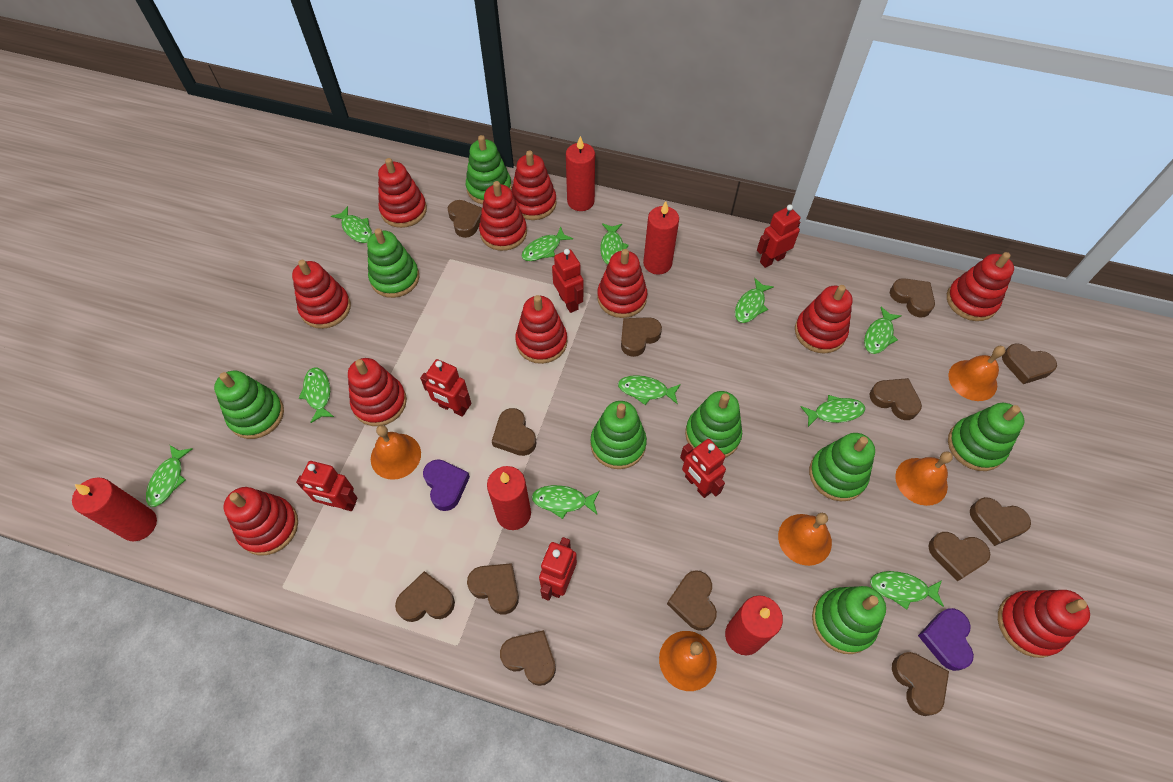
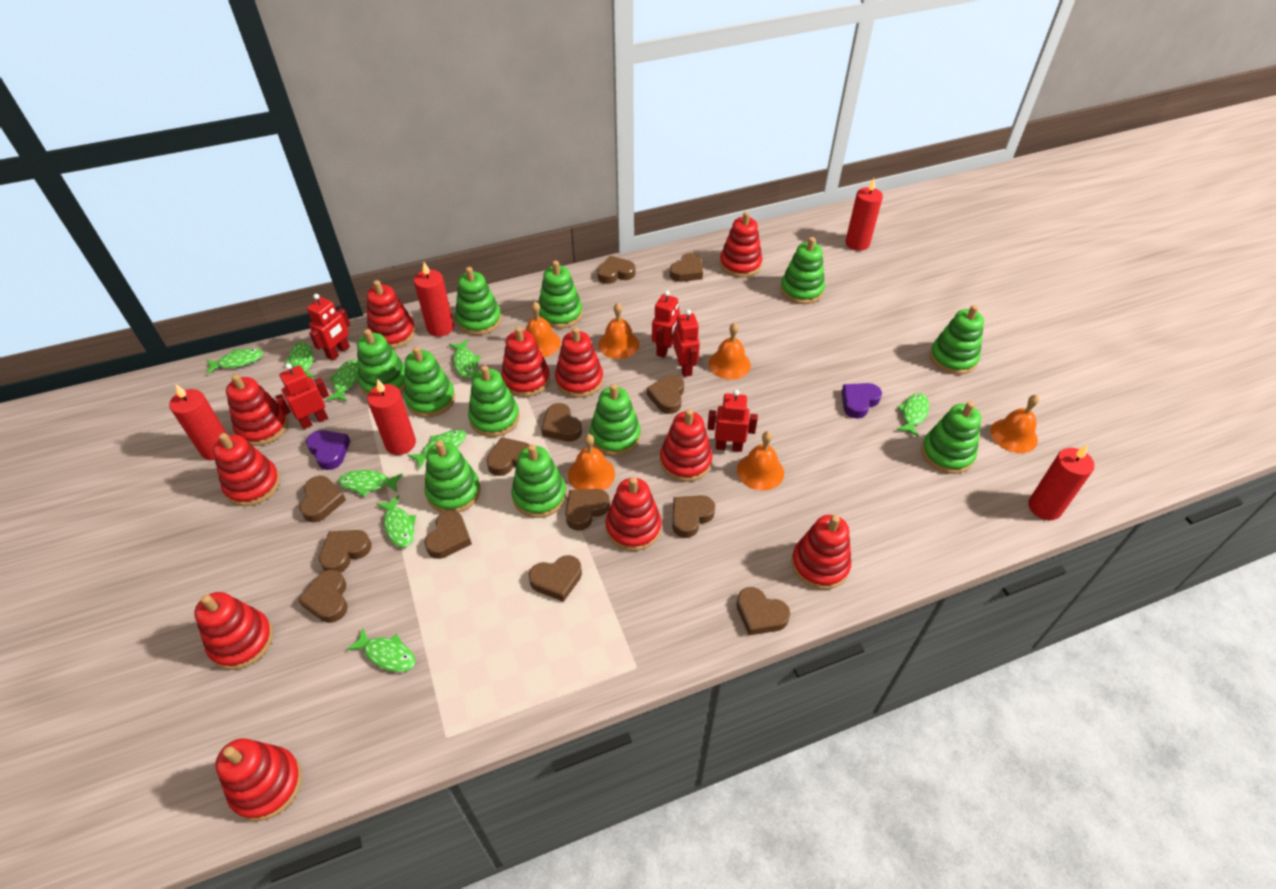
green fish: [146,445,193,507] [299,367,334,423] [331,206,372,243] [522,227,573,261] [532,485,600,519] [600,223,629,265] [618,375,681,405] [735,278,774,323] [801,395,865,427] [864,307,901,354] [870,571,944,610] = 11 -> [206,348,263,374] [285,342,315,377] [326,360,358,402] [339,470,403,497] [346,627,416,672] [376,495,416,547] [408,430,466,469] [449,339,481,378] [896,393,929,437] = 9
green stacking toy: [214,370,284,439] [367,228,419,298] [466,135,512,205] [590,401,647,469] [685,391,742,458] [809,433,875,501] [812,586,886,654] [948,403,1024,471] = 8 -> [357,329,405,396] [404,346,455,418] [424,440,481,513] [455,267,502,335] [468,365,520,437] [511,444,566,518] [538,260,583,329] [590,384,641,456] [780,237,825,304] [921,401,981,474] [930,305,984,375] = 11
orange bell: [371,425,421,480] [659,631,717,691] [778,513,832,566] [895,451,953,506] [948,346,1006,401] = 5 -> [525,302,561,357] [568,434,615,490] [598,303,639,359] [709,323,751,380] [737,431,784,491] [990,395,1039,453] = 6
red robot: [296,461,358,511] [420,359,471,417] [539,537,577,601] [552,249,584,313] [680,439,726,498] [757,204,800,268] = 6 -> [275,363,329,429] [307,294,351,361] [652,291,680,358] [673,309,700,377] [707,390,758,452] = 5

